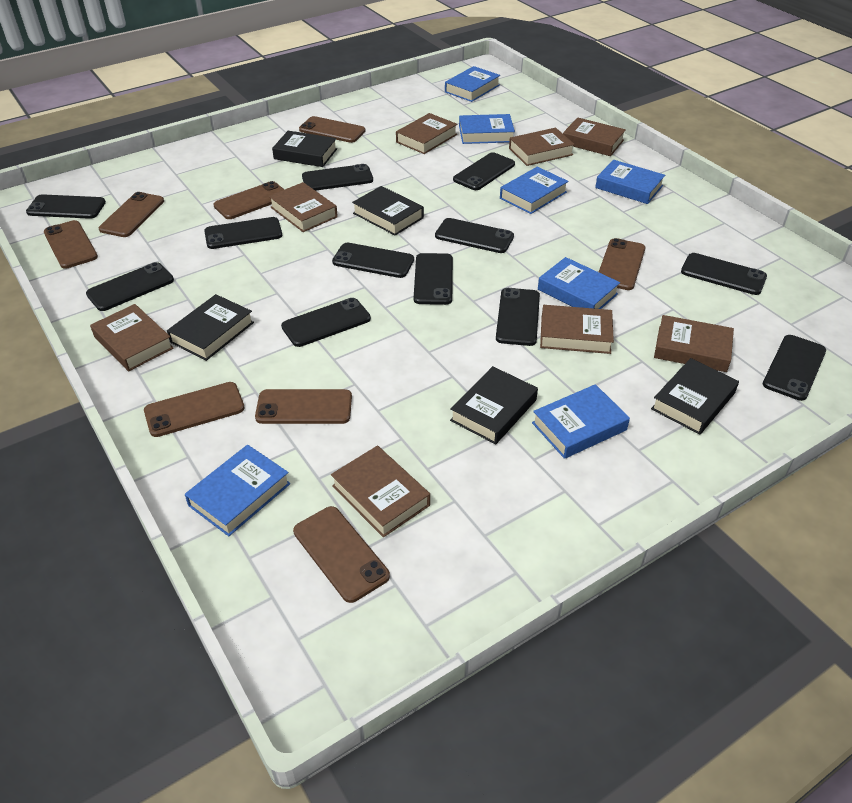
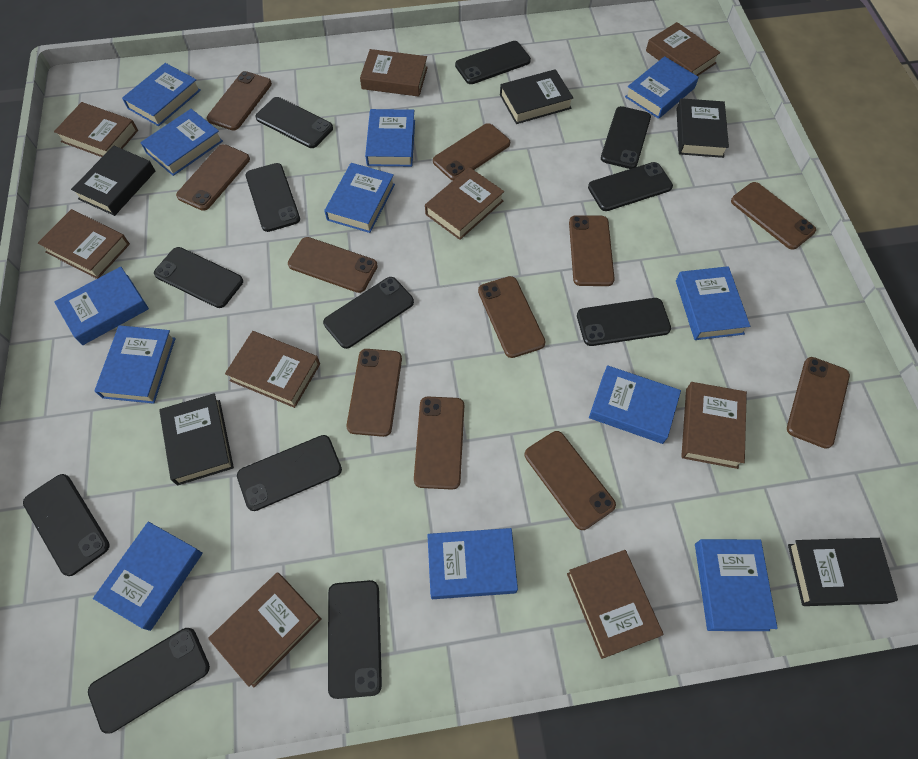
blue book: [185,445,291,536] [445,66,500,102] [459,114,515,144] [500,167,568,214] [532,384,630,459] [538,257,620,309] [595,160,665,204] = 7 -> [54,267,149,345] [93,522,203,631] [94,325,176,404] [122,63,201,126] [140,109,223,176] [324,163,395,233] [365,109,415,167] [427,528,518,599] [589,365,681,444] [625,56,699,119] [676,266,750,340] [695,539,778,631] = 12
brown book: [90,304,173,371] [269,182,338,232] [331,446,430,537] [396,113,457,154] [509,128,575,166] [540,305,614,354] [563,117,626,156] [654,315,734,372] = 8 -> [38,209,130,279] [54,102,138,157] [208,572,322,687] [225,331,320,408] [360,49,428,97] [425,167,504,240] [567,550,663,659] [646,22,721,76] [681,382,747,469] = 9
brown phone: [44,220,98,269] [99,192,164,237] [144,382,245,437] [213,181,285,219] [255,389,352,424] [293,506,390,603] [299,116,365,143] [599,238,646,290] = 8 -> [176,144,250,211] [207,71,272,131] [288,237,378,293] [346,349,402,437] [414,397,464,490] [433,123,510,181] [478,276,546,358] [525,431,616,530] [569,215,615,286] [731,182,816,250] [787,357,850,449] = 11

